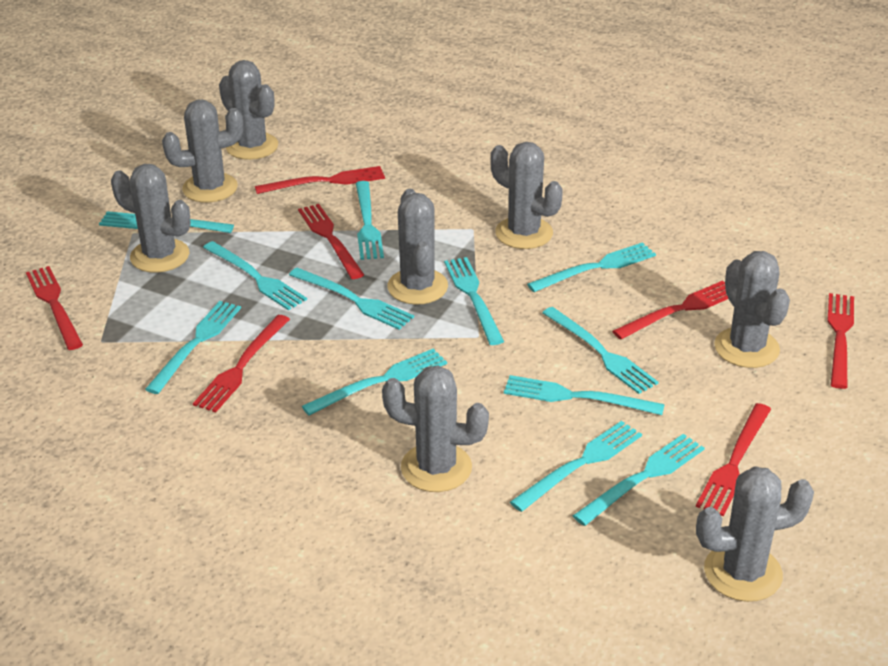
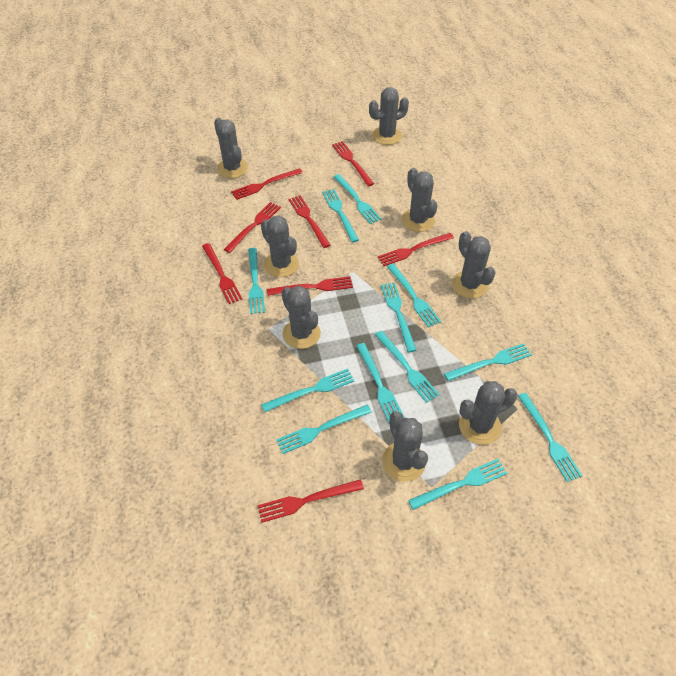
red fork: [26,266,83,350] [193,315,290,413] [255,166,385,194] [298,204,364,279] [612,281,728,339] [696,403,771,516] [827,293,854,389] = 7 -> [202,243,242,304] [224,202,281,253] [231,168,303,200] [257,479,364,523] [267,276,353,296] [288,195,331,248] [332,141,374,186] [378,233,454,266] = 8

